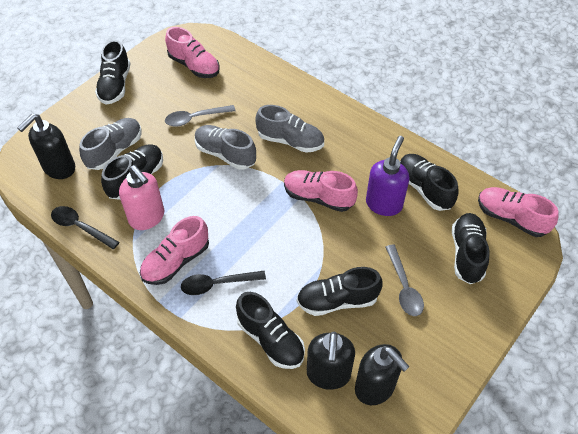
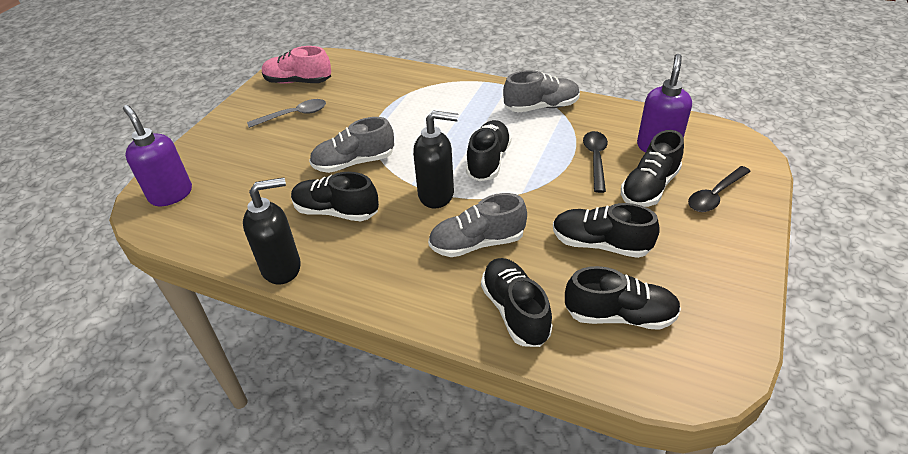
black soap dispenser: [17,114,75,179] [307,332,355,390] [355,344,410,405] = 3 -> [243,177,301,285] [413,111,458,209] = 2
grey spoon: [165,105,236,127] [385,245,424,316] = 2 -> [247,99,326,128] = 1
pink shoe: [140,216,209,285] [165,27,220,78] [284,170,358,212] [478,187,558,237] = 4 -> [262,46,331,84] = 1
pink soap dispenser: [119,165,164,230] = 1 -> none = 0
purple soap dispenser: [366,136,409,216] = 1 -> [123,105,192,206] [637,54,692,153] = 2

